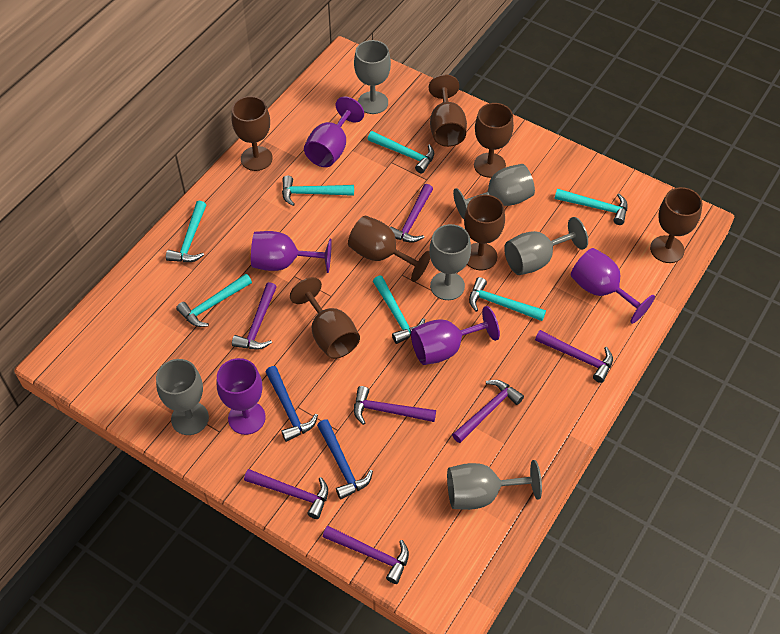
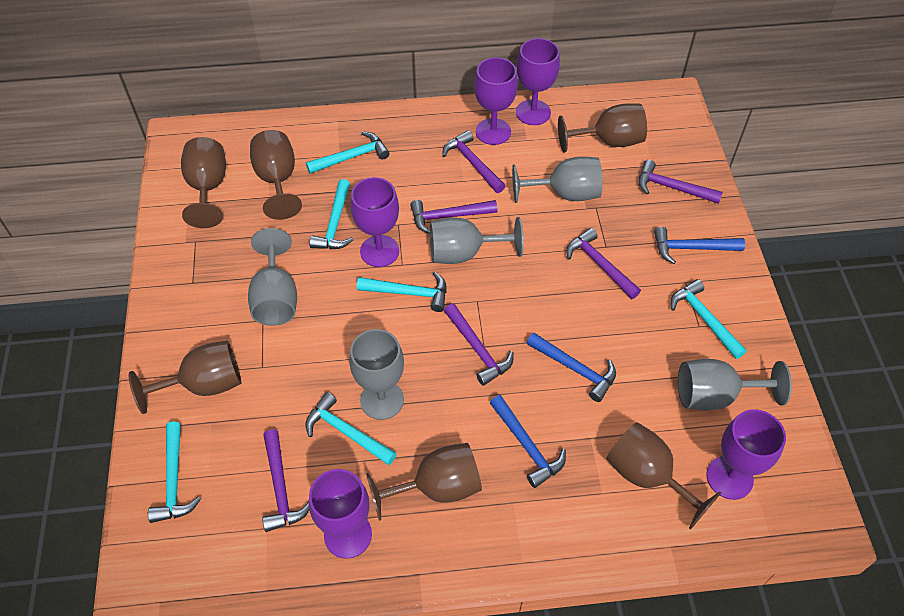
blue hammer: [266,366,318,442] [317,419,373,499] = 2 -> [490,395,566,488] [527,333,616,402] [654,227,745,264] = 3
brown goblet: [232,96,273,171] [290,277,360,359] [348,216,430,282] [429,74,467,147] [464,195,505,270] [474,103,514,178] [650,187,703,263] = 7 -> [129,340,241,414] [181,137,226,228] [250,130,302,220] [366,443,482,521] [558,104,647,153] [606,422,721,530] = 6
grey goblet: [156,359,209,435] [354,40,391,114] [429,224,471,300] [447,460,542,510] [453,164,535,219] [504,217,588,275] = 6 -> [248,228,297,326] [349,329,404,420] [430,217,524,264] [512,156,602,203] [678,359,792,410] = 5
purple hammer: [232,282,277,350] [244,469,328,519] [323,526,409,584] [354,386,436,425] [389,184,433,243] [452,380,524,443] [535,330,613,383] = 7 -> [262,430,309,532] [410,200,497,234] [442,130,505,193] [444,304,514,386] [566,228,641,299] [639,160,723,204] = 6
turquoise hammer: [166,201,206,262] [176,274,252,327] [282,176,354,206] [368,131,434,173] [373,276,425,344] [469,277,546,321] [555,189,628,225] = 7 -> [148,422,201,523] [306,131,389,174] [306,392,397,465] [309,179,353,249] [357,272,447,312] [670,279,747,359] = 6

